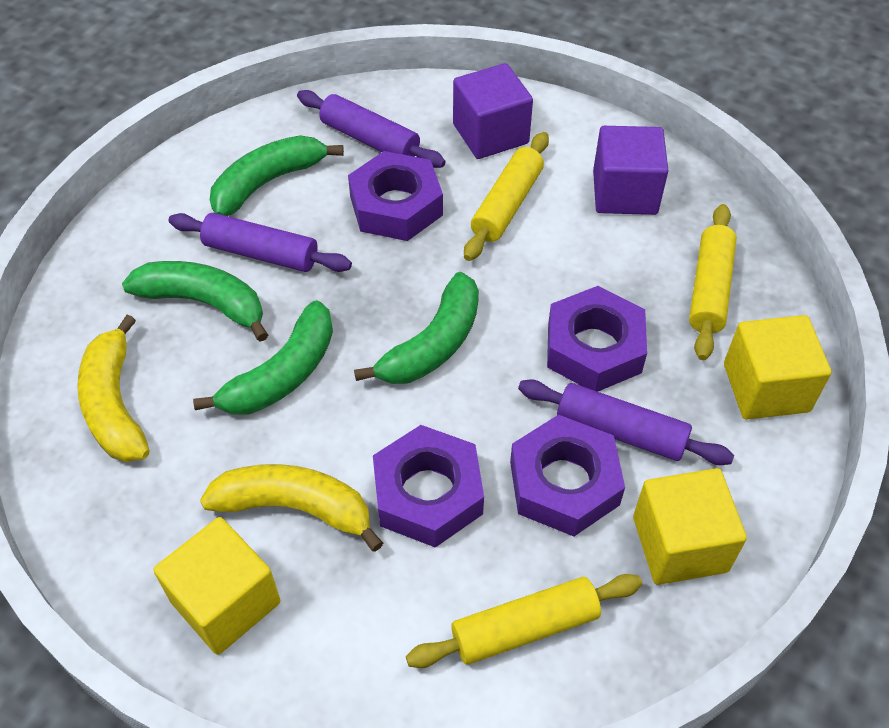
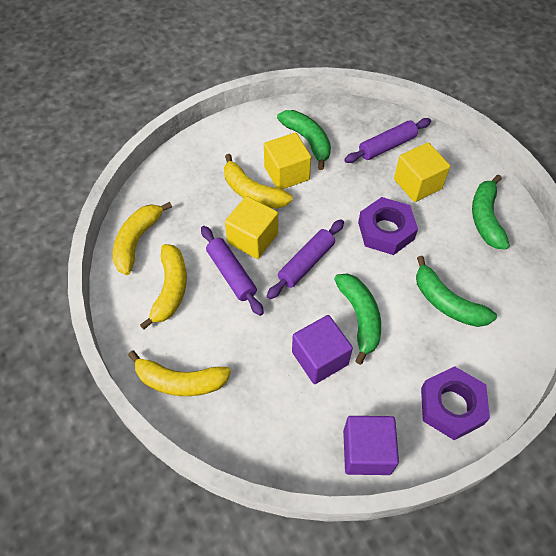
purple nut: [348,151,443,241] [373,425,484,548] [510,415,625,536] [547,286,647,392] = 4 -> [358,197,418,255] [421,366,490,440] = 2
yellow banana: [77,315,149,462] [200,464,383,552] = 2 -> [113,202,172,275] [128,350,231,396] [140,244,187,330] [224,154,293,209] = 4
yellow rolling pin: [406,574,642,668] [464,132,549,261] [689,204,737,360] = 3 -> none = 0

